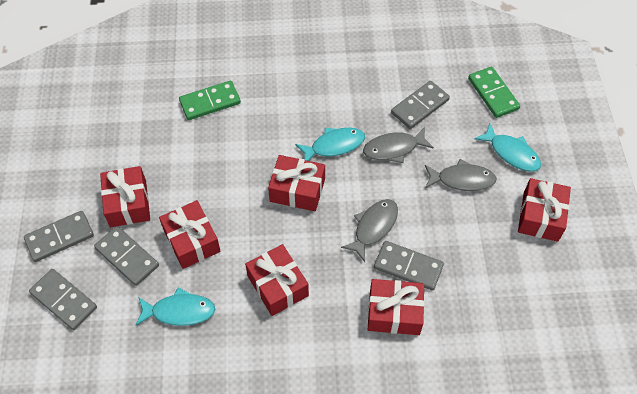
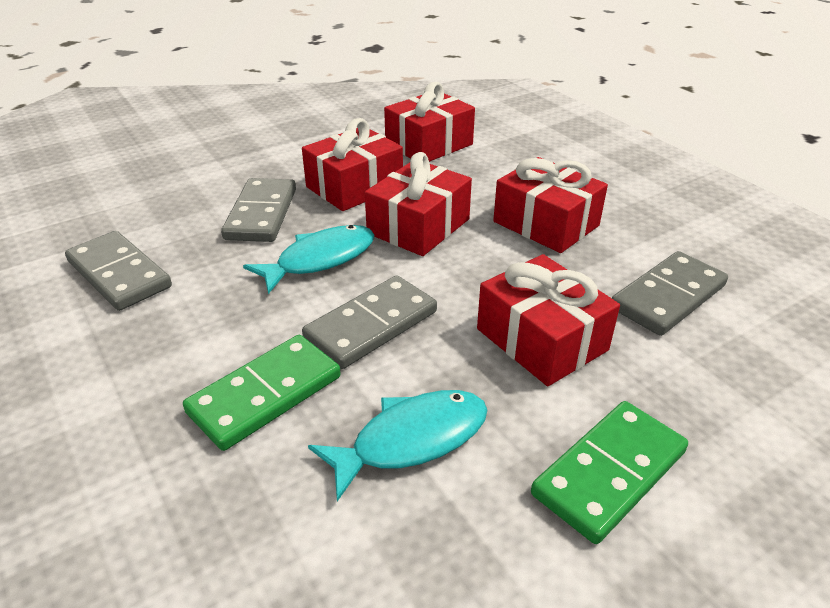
grey domino: [24,211,94,262] [29,269,97,330] [94,226,159,286] [374,241,444,291] [391,81,450,129] = 5 -> [65,231,172,311] [221,178,296,242] [302,276,437,369] [612,251,728,336] = 4
grey fish: [341,199,398,262] [363,127,434,163] [425,159,497,191] = 3 -> none = 0
red gift: [100,166,150,227] [159,200,220,269] [245,244,309,316] [268,155,325,211] [368,279,425,335] [518,178,571,242] = 6 -> [302,118,403,211] [365,152,472,256] [384,82,475,162] [477,254,620,386] [493,157,608,253] = 5
turquoise fish: [136,288,215,326] [295,128,365,161] [474,123,541,171] = 3 -> [243,225,374,294] [308,390,488,501] = 2

